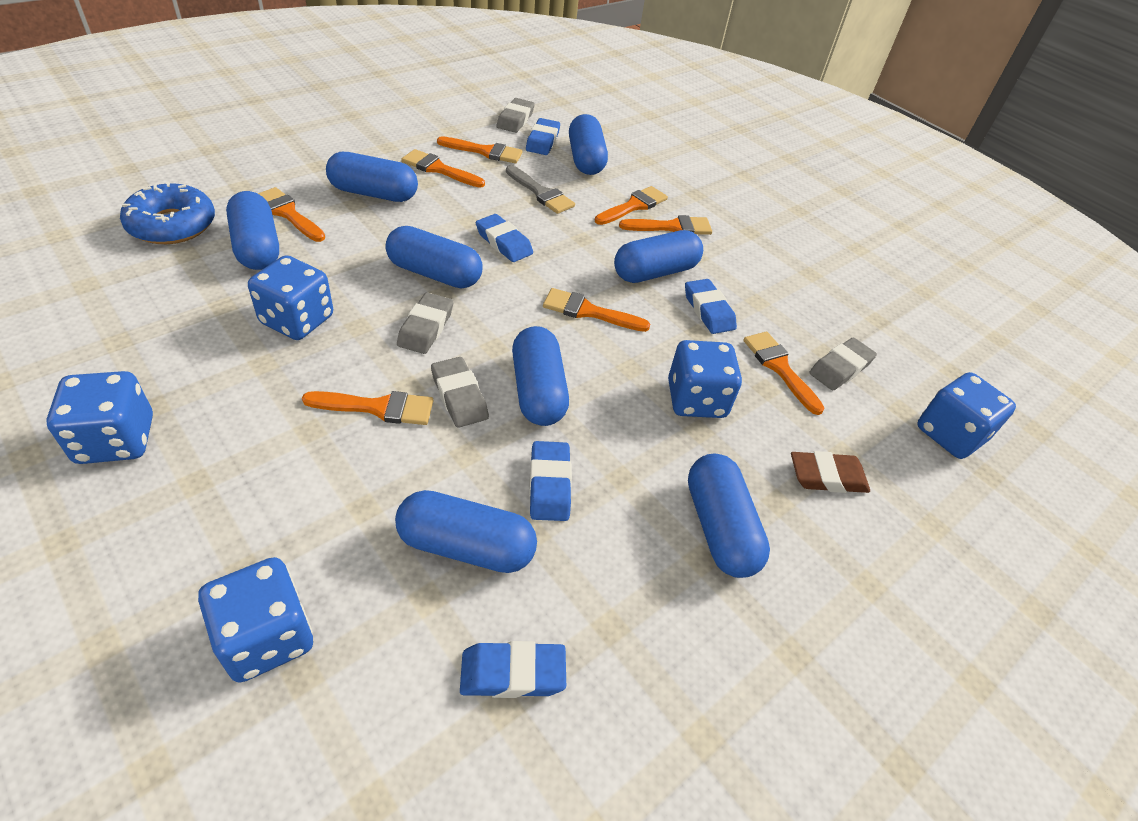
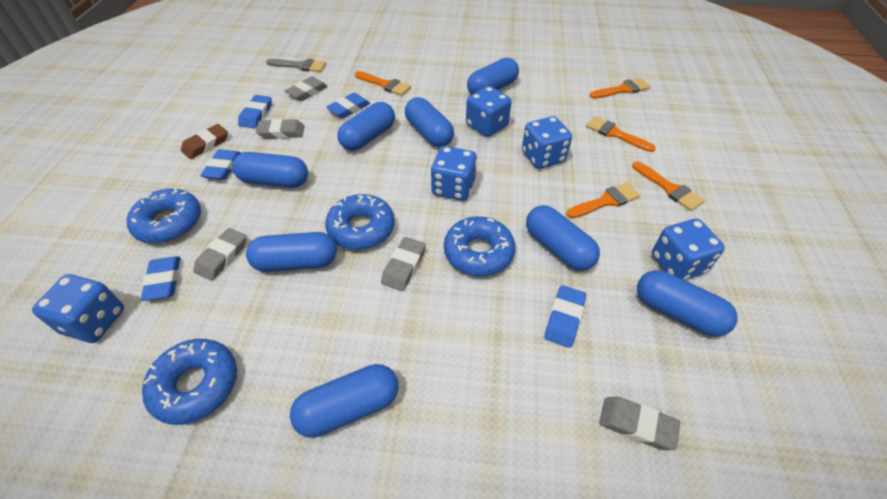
blue donut: [120,182,215,244] = 1 -> [127,188,201,244] [142,339,237,425] [325,194,395,250] [444,216,516,276] = 4
grey eraser: [397,292,453,354] [431,357,489,428] [497,98,535,133] [809,338,877,390] = 4 -> [193,228,246,281] [256,119,305,139] [284,76,328,101] [381,237,426,291] [599,397,680,450] = 5
orange brush: [258,187,325,242] [302,391,433,425] [401,149,485,188] [437,136,522,164] [543,288,650,332] [595,186,668,225] [619,215,712,235] [743,331,824,415] = 8 -> [355,71,411,96] [566,183,640,218] [586,116,656,152] [590,78,651,99] [632,161,705,211] = 5

